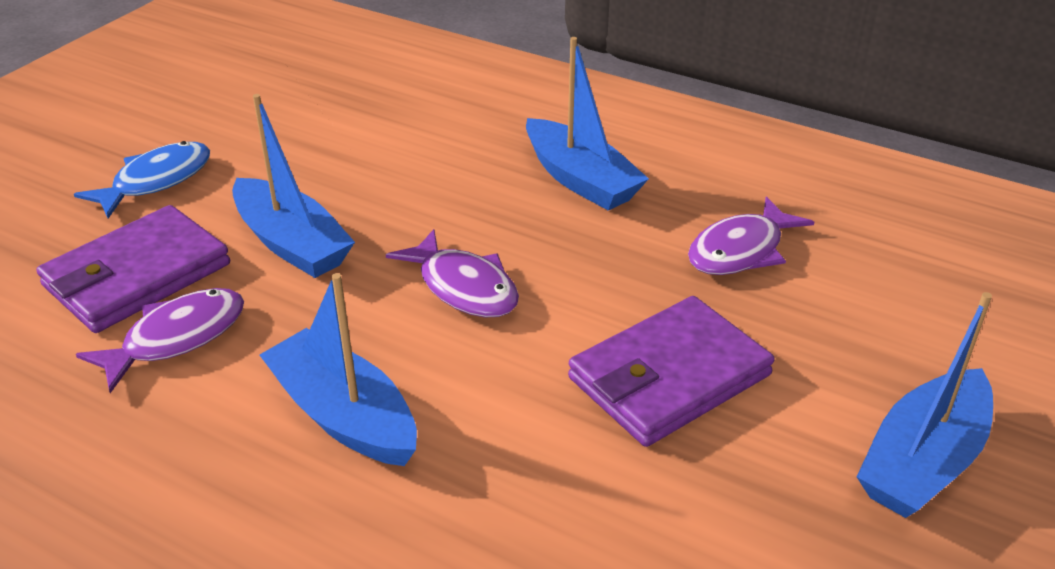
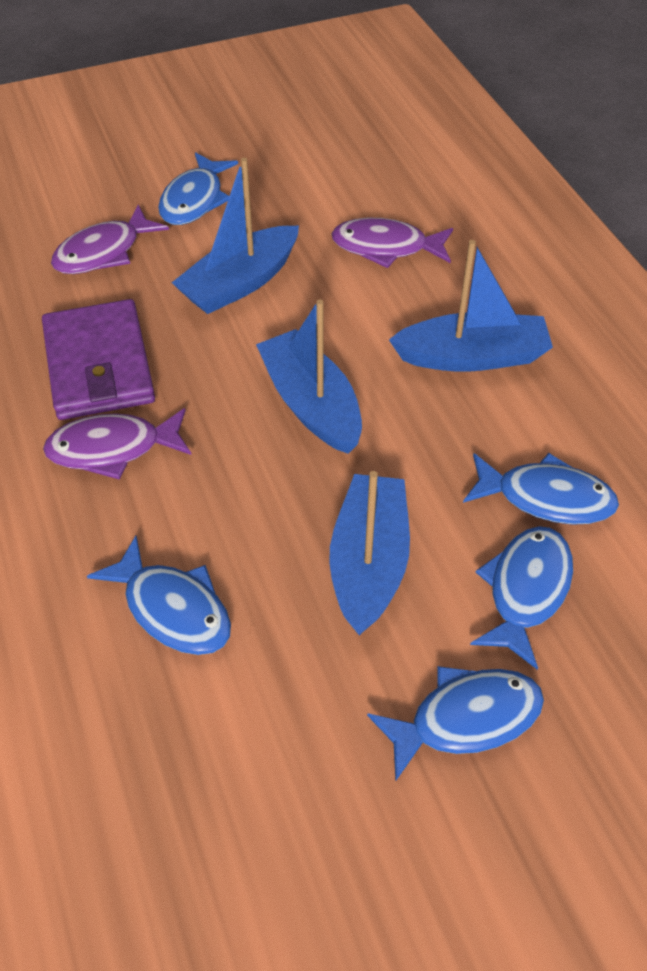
blue fish: [74,141,210,219] = 1 -> [87,536,231,655] [158,152,238,225] [367,666,544,782] [463,453,619,525] [470,526,573,670] = 5
purple wallet: [36,205,230,333] [568,296,775,447] = 2 -> [42,299,155,420] = 1

